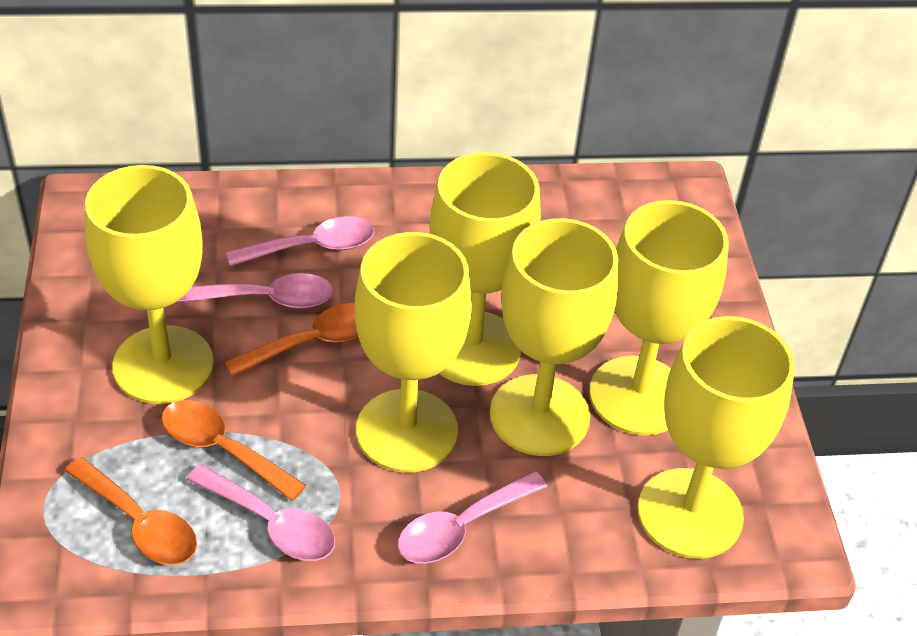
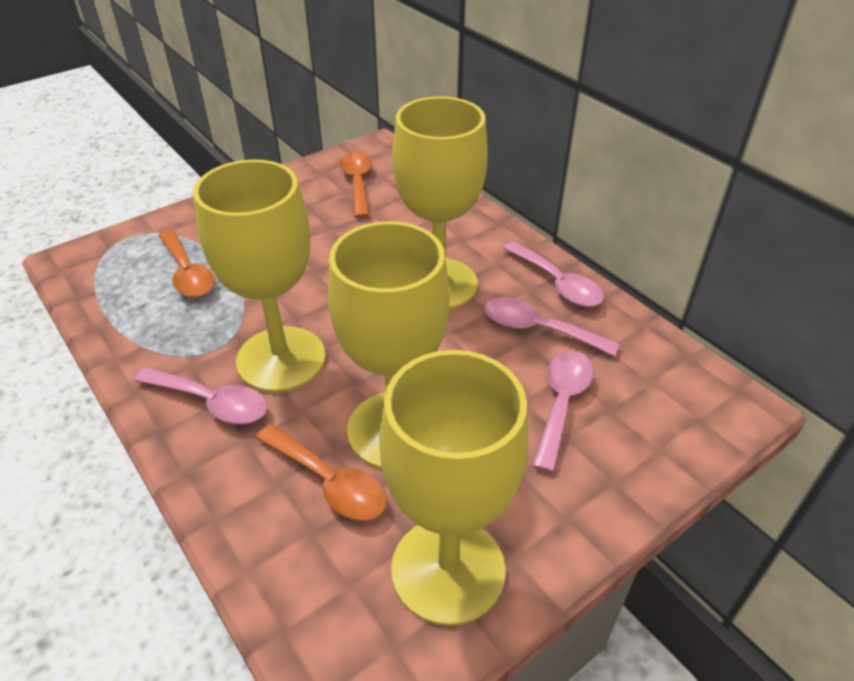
yellow goblet: [85,165,214,404] [355,232,472,472] [430,152,541,386] [490,218,618,456] [589,200,729,435] [638,316,795,559] = 6 -> [193,159,326,393] [328,221,450,469] [379,350,528,626] [392,96,488,310] = 4

